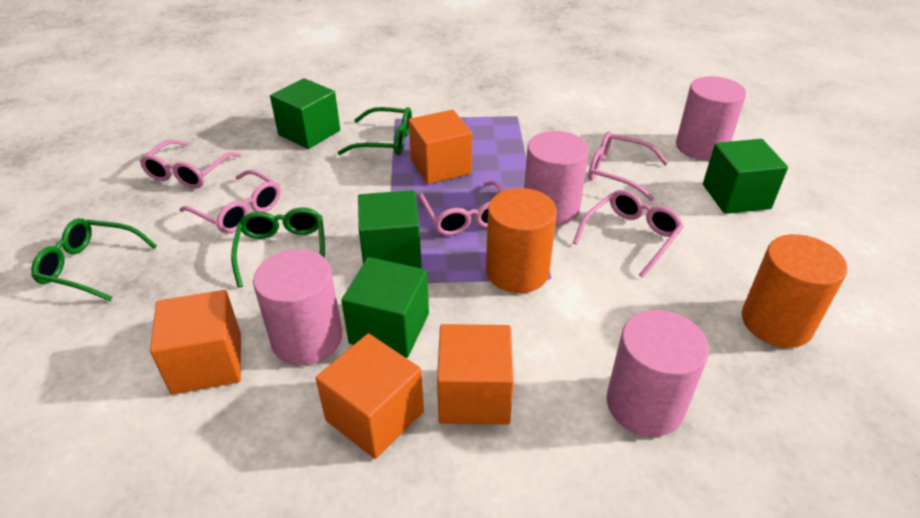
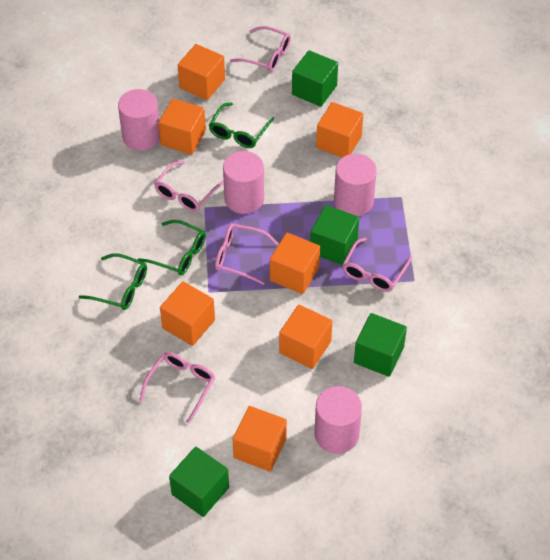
orange cube: [150,290,241,395] [315,333,424,459] [409,110,472,184] [437,324,514,425] = 4 -> [158,98,206,155] [160,281,215,346] [178,44,225,100] [233,406,287,472] [270,233,320,294] [279,304,333,369] [316,102,363,158] = 7
orange cylinder: [486,188,557,293] [742,234,848,348] = 2 -> none = 0

